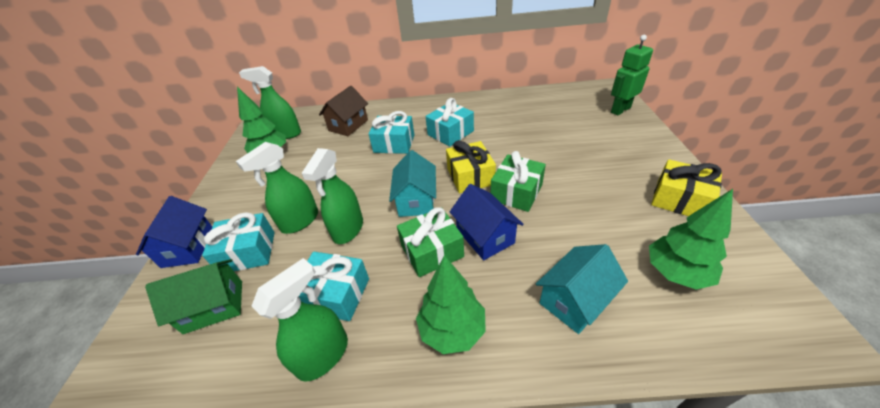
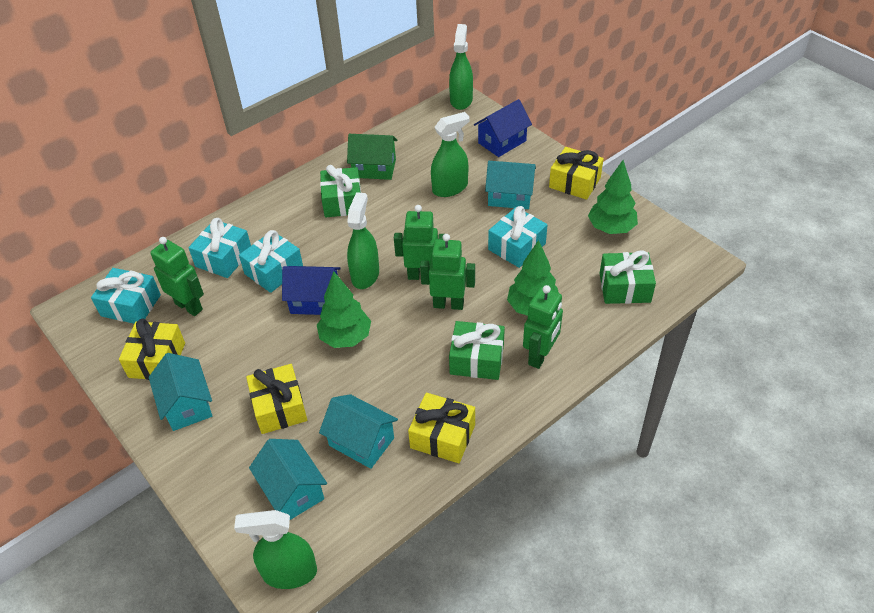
brown house: [319,86,368,136] = 1 -> none = 0
green gift: [397,207,464,277] [490,151,546,212] = 2 -> [320,165,361,218] [449,321,505,380] [599,250,656,304] = 3
green robot: [611,35,653,115] = 1 -> [150,237,204,316] [394,205,444,280] [420,234,475,310] [523,285,563,369] = 4
turquoise house: [389,150,436,217] [536,244,628,334] = 2 -> [149,353,212,431] [249,439,327,520] [319,394,398,469] [485,161,536,209] = 4
yellow gift: [446,140,496,193] [651,159,722,216] = 2 -> [119,319,185,380] [246,364,307,434] [408,393,475,463] [549,147,604,200] = 4

